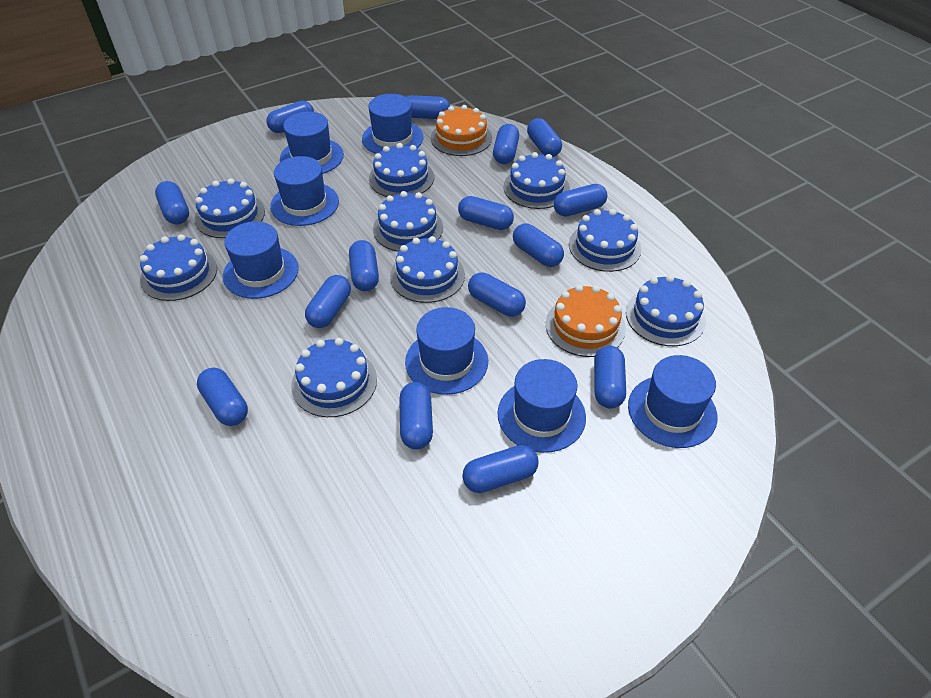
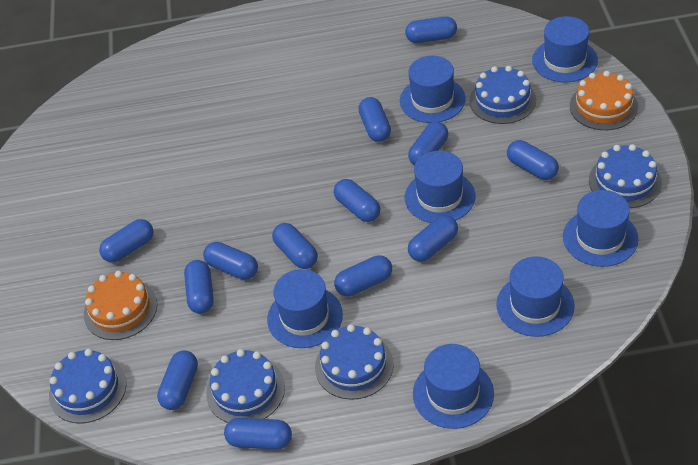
blue cake: [140,234,217,301] [194,178,265,238] [291,338,377,417] [369,143,434,197] [373,191,443,252] [390,236,465,303] [503,152,570,209] [569,209,641,272] [626,275,706,346] = 9 -> [49,349,126,423] [206,349,285,423] [315,324,393,400] [469,66,536,124] [589,144,662,208] = 5
blue capsule: [155,181,189,225] [197,368,248,426] [266,101,314,133] [305,275,351,328] [349,240,379,291] [399,382,433,449] [407,95,450,119] [458,196,514,230] [462,445,539,493] [468,272,526,317] [493,124,519,164] [513,223,564,267] [527,118,562,157] [554,184,607,217] [594,346,626,408] = 15 -> [99,219,154,263] [157,350,198,410] [184,260,214,314] [203,242,258,280] [224,418,292,449] [272,223,318,269] [334,179,380,222] [334,255,392,296] [358,97,391,142] [405,16,457,43] [408,122,448,166] [408,215,458,262] [507,140,559,180] = 13

